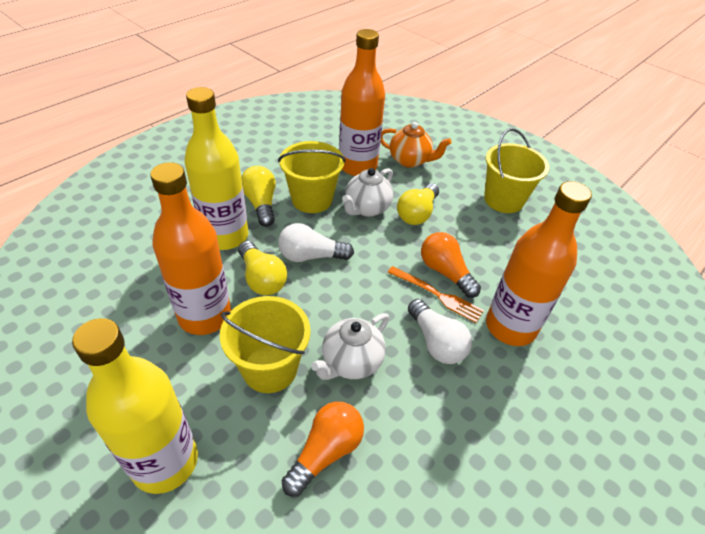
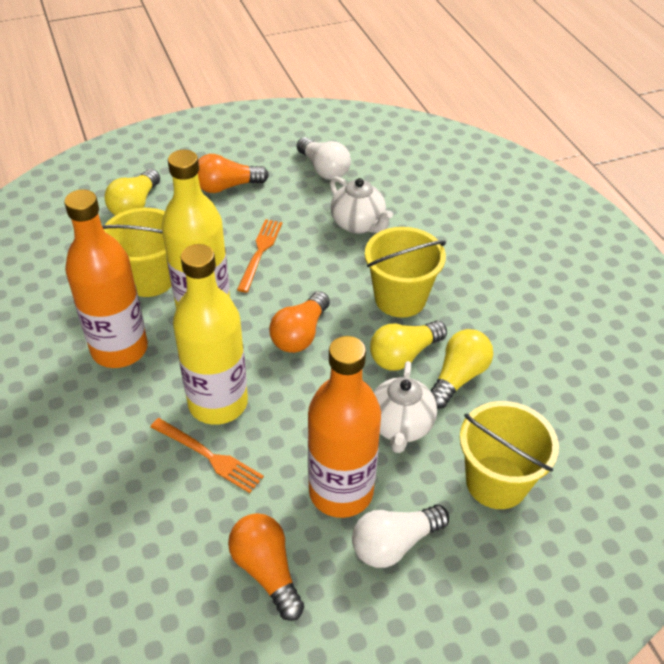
orange bottle: [150,162,231,335] [339,29,385,176] [486,181,592,346] = 3 -> [64,189,148,368] [308,336,381,518] = 2
orange fork: [387,266,484,323] = 1 -> [151,418,264,493] [237,219,282,292] = 2
orange light bulb: [282,402,364,496] [421,232,481,298] = 2 -> [198,154,269,193] [228,513,304,621] [269,291,330,353] = 3
orange teapot: [381,122,452,168] = 1 -> none = 0

